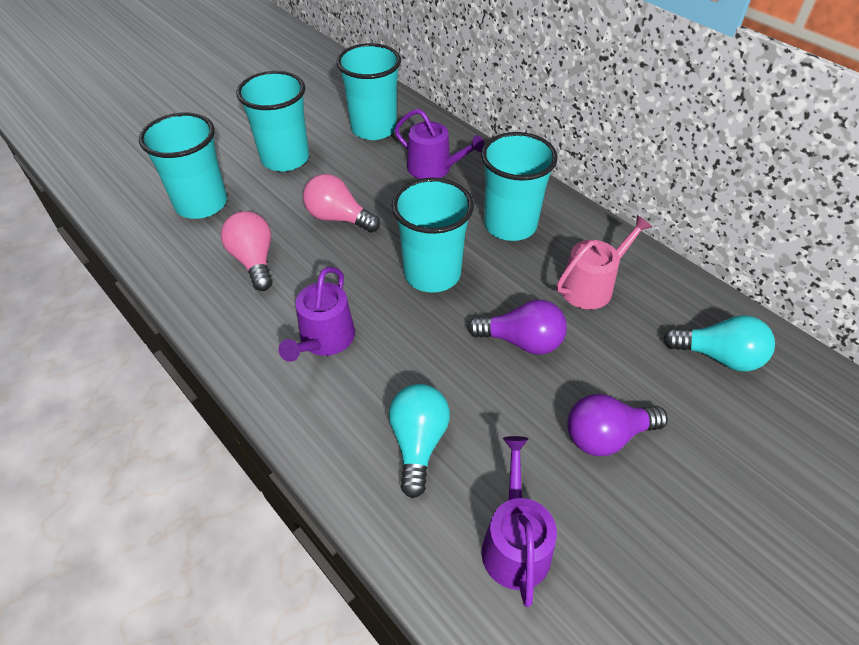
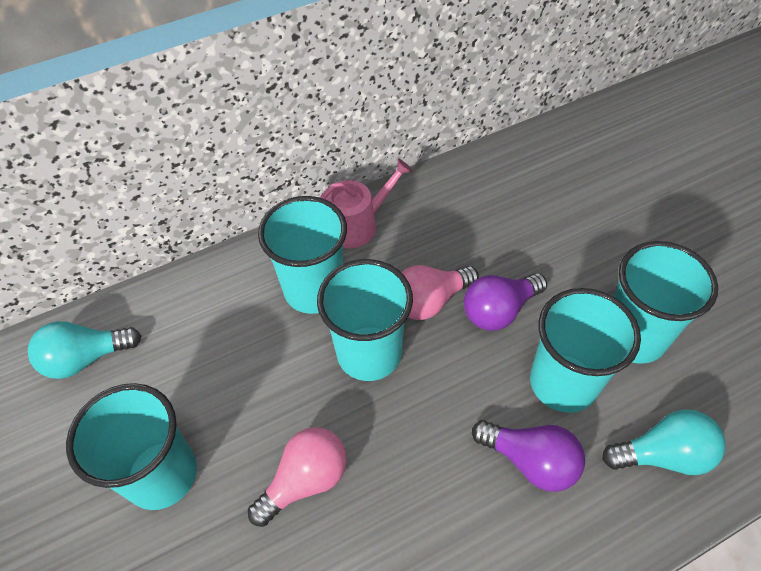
purple watering can: [279,267,355,362] [395,109,485,179] [481,436,557,607] = 3 -> none = 0

